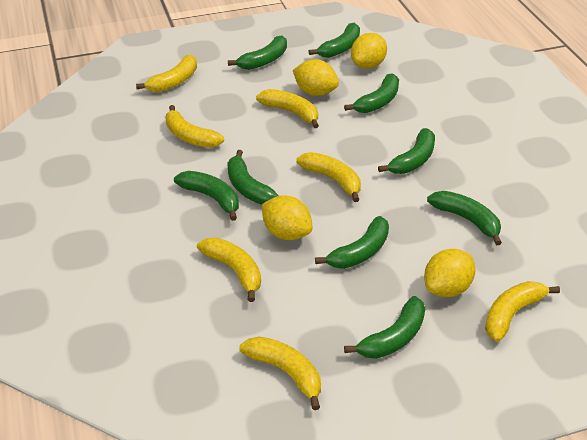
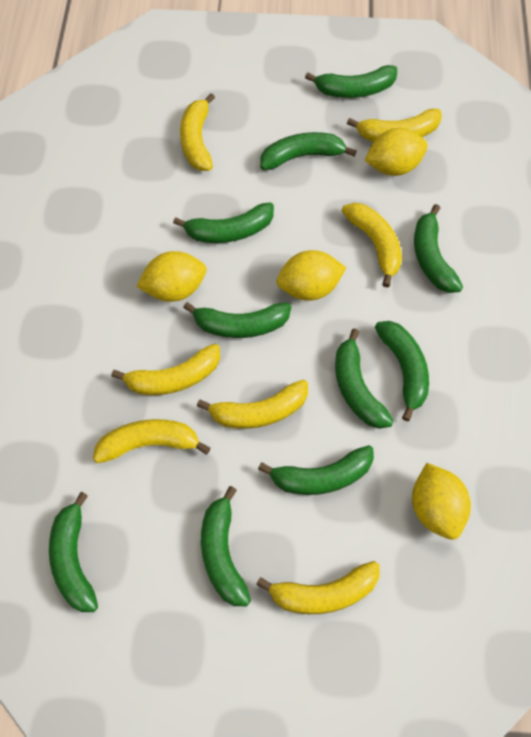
green banana: [174,171,239,221] [227,150,279,205] [228,36,287,70] [309,23,360,58] [315,216,389,269] [344,73,399,113] [344,296,425,359] [378,128,435,174] [427,191,502,245] = 9 -> [49,492,98,612] [173,202,274,243] [183,302,291,338] [201,486,251,606] [258,445,374,495] [260,132,357,170] [305,65,397,98] [335,329,394,429] [375,321,429,421] [414,204,463,293] = 10

